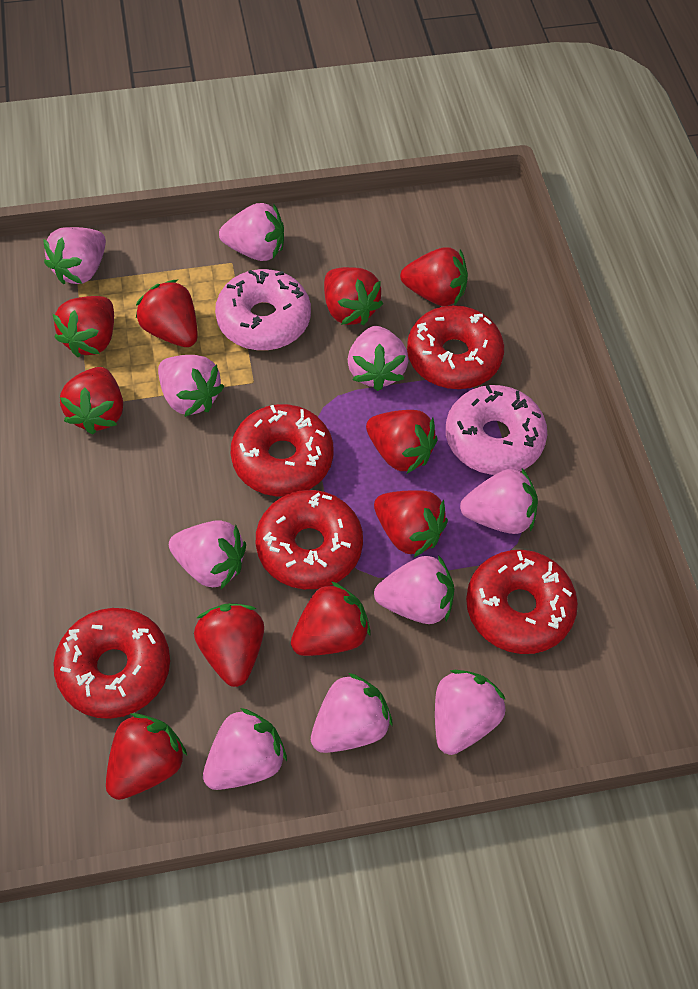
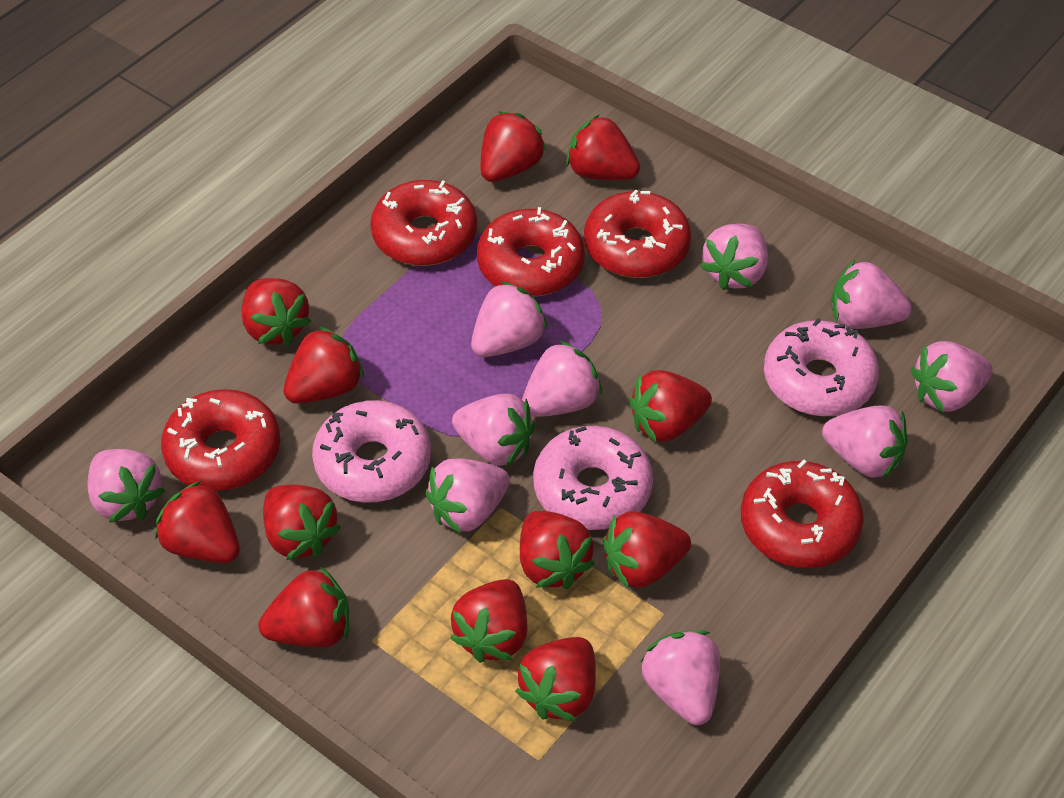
pink donut: [215,269,311,350] [446,385,547,475] = 2 -> [312,400,431,503] [533,426,653,530] [764,318,879,417] = 3
red strawberry: [53,296,114,357] [60,367,123,435] [106,713,187,800] [136,280,198,347] [194,604,264,687] [291,581,371,656] [324,267,383,325] [366,410,438,474] [374,490,448,557] [400,247,468,306] = 10 -> [155,481,240,563] [242,278,311,346] [259,567,349,647] [263,485,341,560] [283,327,364,404] [450,579,527,663] [481,111,546,182] [515,637,596,722] [520,511,595,589] [566,114,640,180] [603,511,691,588] [629,370,712,442] = 12

